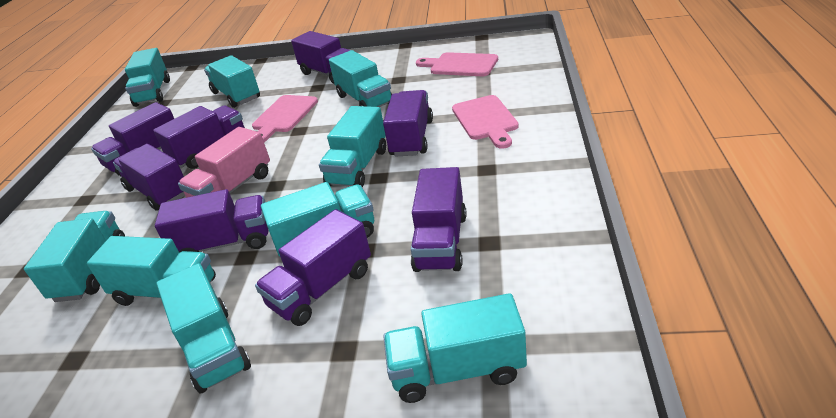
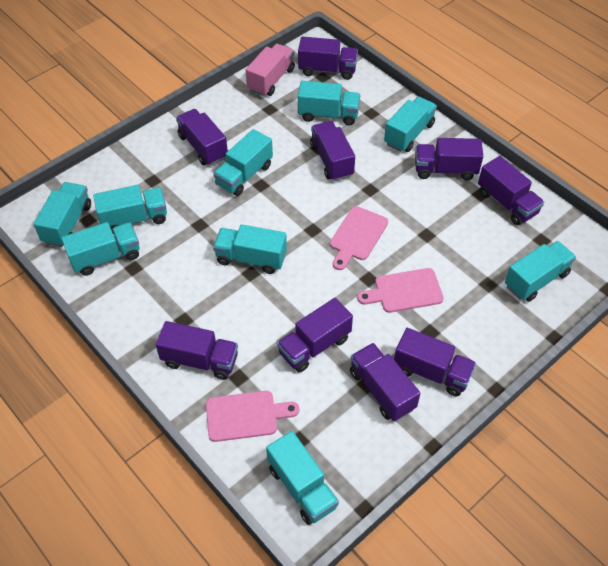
purple truck: [91,102,174,176] [113,144,185,211] [153,106,245,169] [155,189,268,253] [255,209,371,326] [291,31,350,84] [383,90,433,157] [411,167,466,272] = 8 -> [156,321,238,380] [176,109,228,165] [277,298,353,373] [298,36,358,80] [310,121,355,181] [350,343,421,421] [394,328,476,396] [415,138,483,180] [478,156,544,225] = 9

